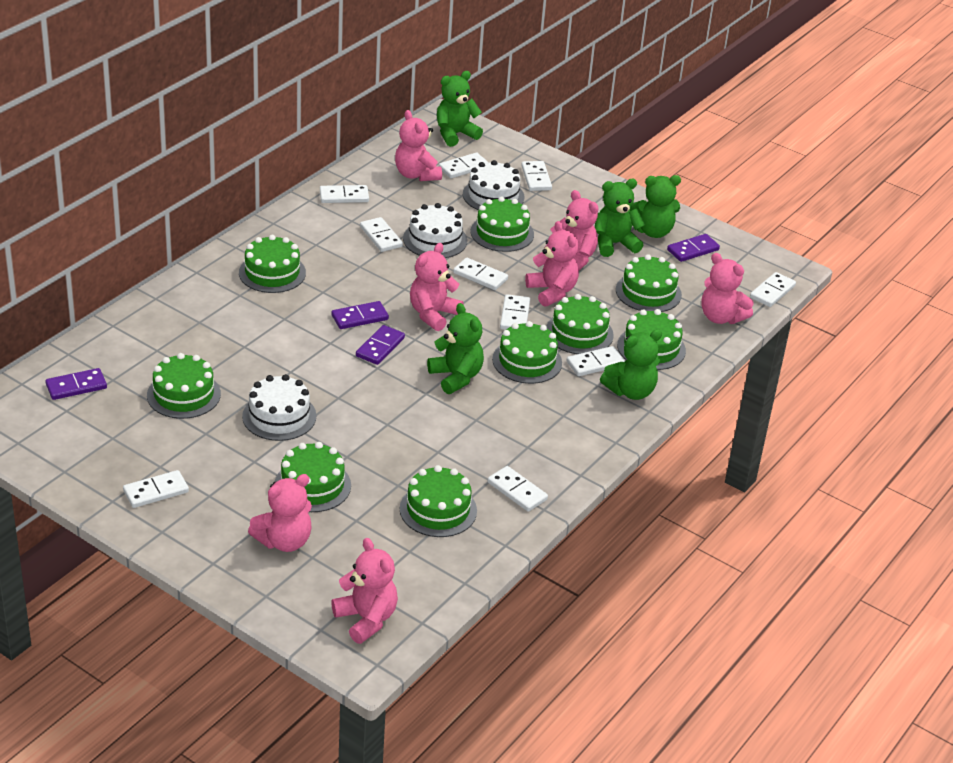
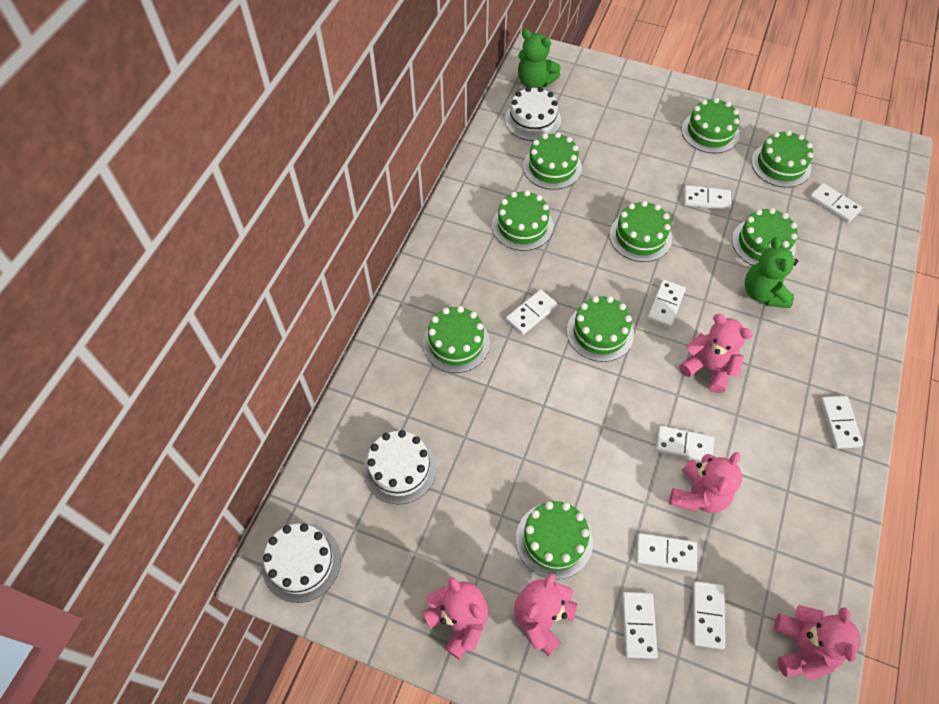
green teddy bear: [427,303,484,394] [437,71,483,147] [595,179,645,257] [600,329,662,400] [629,175,681,238] = 5 -> [518,29,561,88] [745,237,798,308] = 2
pink teddy bear: [248,474,312,552] [331,538,398,644] [395,110,442,181] [410,243,463,331] [525,221,579,307] [544,190,599,270] [701,253,753,324] = 7 -> [422,577,488,660] [514,573,577,656] [669,452,742,513] [679,314,753,393] [774,605,861,681] = 5
purple domino: [45,368,107,400] [331,301,389,329] [356,325,405,365] [667,234,720,262] = 4 -> none = 0
white domino: [123,470,189,508] [320,185,369,203] [360,217,403,252] [439,153,489,178] [453,258,508,290] [488,466,548,512] [500,294,530,330] [521,161,552,191] [567,346,625,376] [750,272,796,307] = 10 -> [506,289,558,335] [622,592,658,659] [636,533,697,572] [647,280,686,328] [655,426,714,461] [684,185,731,210] [692,581,725,650] [809,183,862,223] [820,396,863,449] = 9

